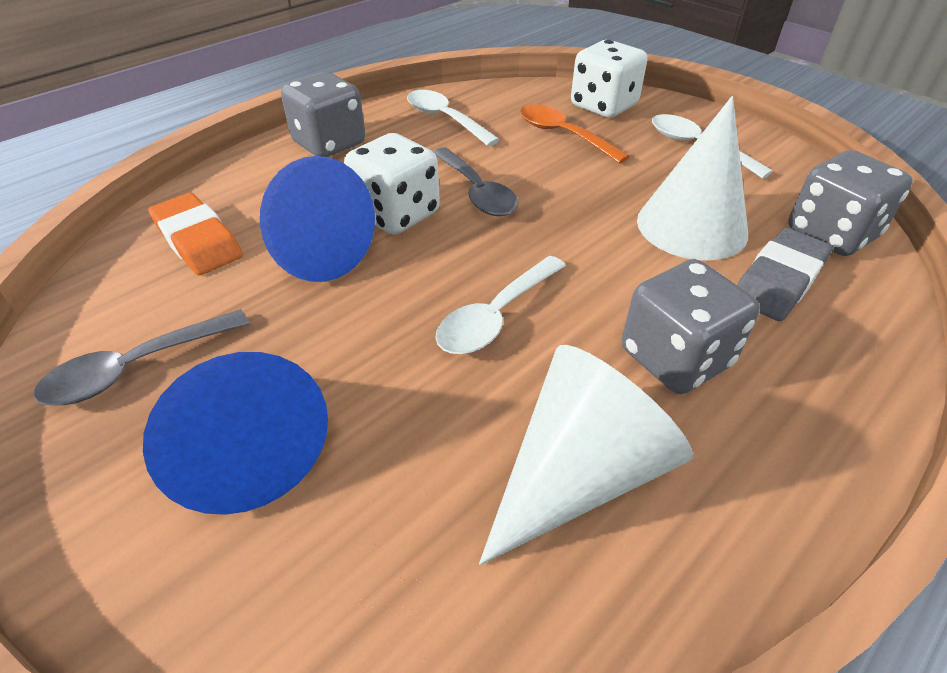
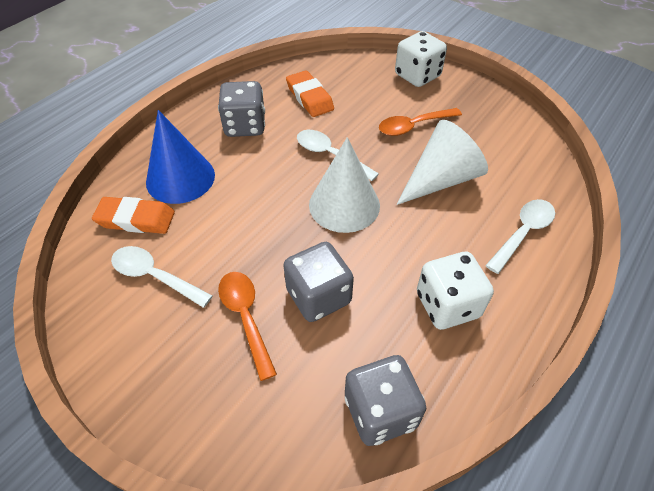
blue cone: [143,352,328,515] [260,156,375,282] = 2 -> [146,110,215,204] = 1
grey eraser: [737,228,832,321] = 1 -> none = 0
grey spoon: [34,309,250,405] [433,147,518,216] = 2 -> none = 0
orange eraser: [148,193,243,275] = 1 -> [92,197,175,234] [286,70,334,117] = 2
orange spoon: [520,104,630,164] = 1 -> [218,272,277,381] [379,108,462,136] = 2

